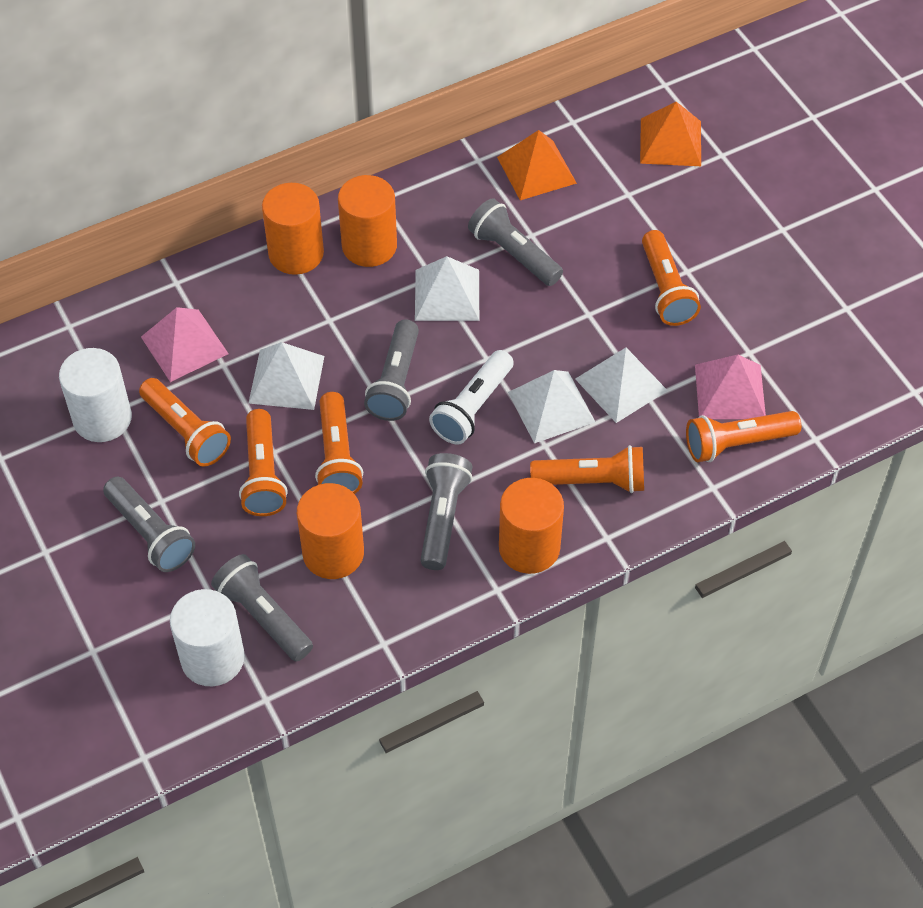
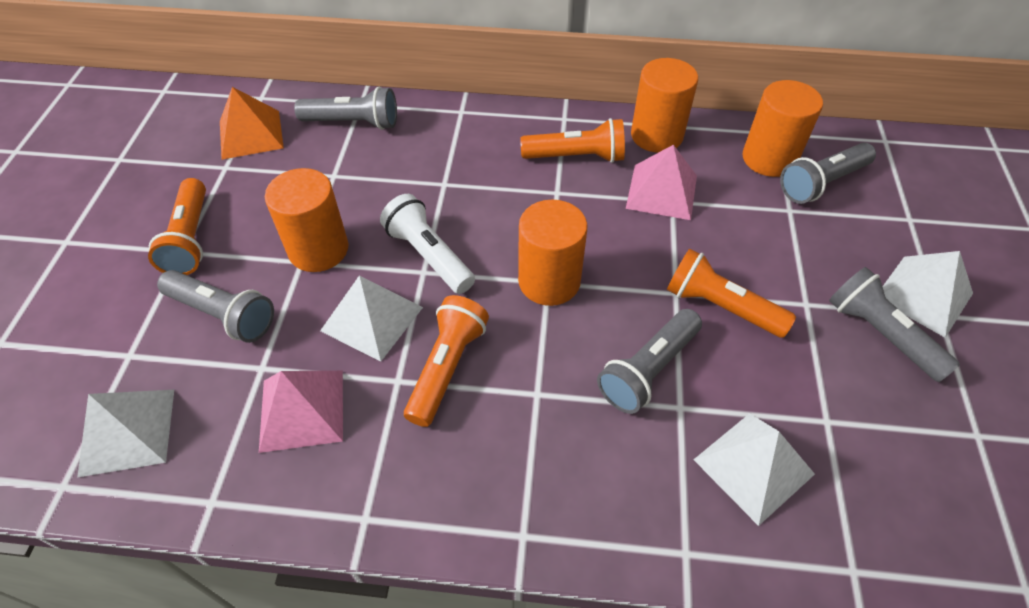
orange flashlight: [139,378,231,466] [239,409,288,516] [315,392,363,494] [530,445,644,493] [642,230,701,326] [686,411,801,462] = 6 -> [148,178,206,275] [404,295,489,427] [520,118,625,163] [667,249,796,338] = 4
orange pyramid: [497,130,577,200] [640,102,701,166] = 2 -> [220,87,284,160] = 1
white cylinder: [59,348,132,442] [170,589,245,686] = 2 -> none = 0

